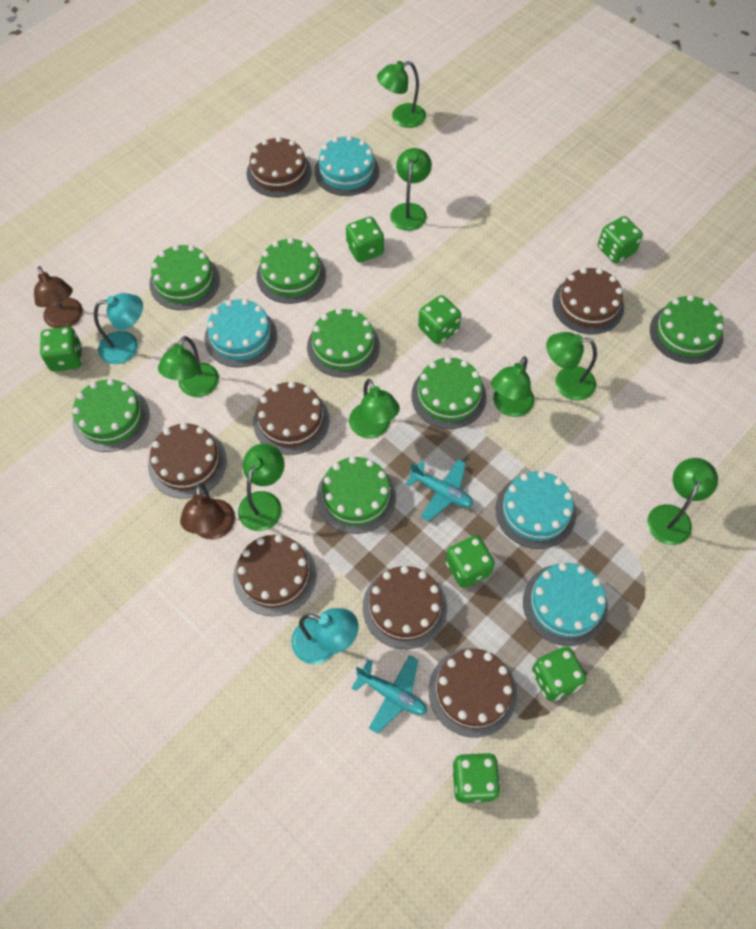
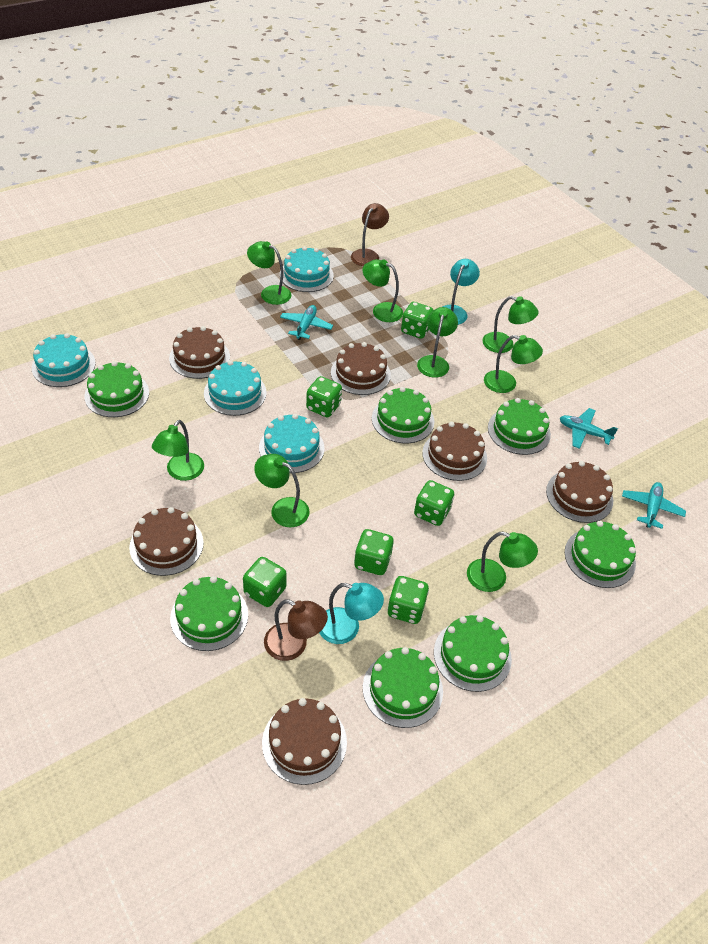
brown cake: [148,423,227,499] [233,535,317,616] [247,136,312,197] [253,381,330,455] [363,566,447,649] [428,648,517,738] [553,268,624,335] = 7 -> [129,507,204,576] [169,326,230,379] [262,698,347,785] [331,342,391,395] [422,422,487,481] [546,461,613,523] = 6
green dice: [40,327,82,372] [346,217,384,263] [418,295,461,344] [446,535,495,588] [452,753,501,803] [532,647,587,701] [598,216,643,263] = 7 -> [243,557,287,607] [306,376,342,417] [354,529,394,575] [387,576,429,624] [401,302,433,339] [414,480,454,526] = 6
turquoise plane: [352,655,427,734] [406,459,473,521] = 2 -> [280,305,333,340] [560,408,618,449] [622,482,686,529] = 3

